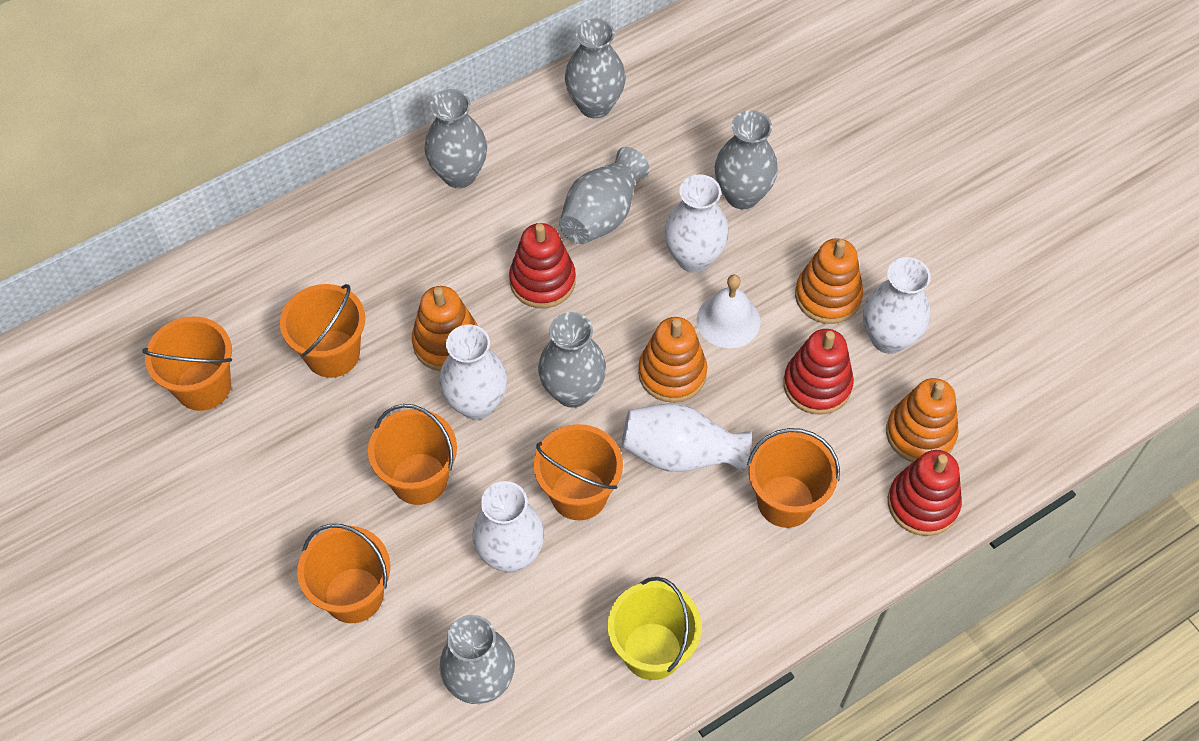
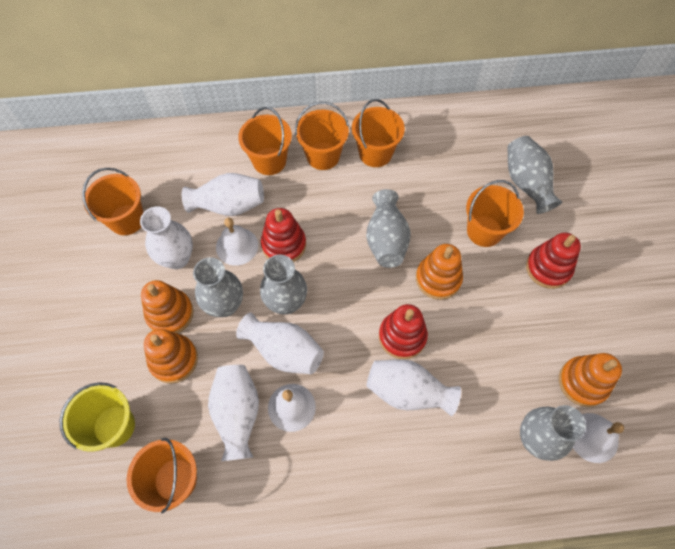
grey vase: [425,89,487,188] [440,615,515,704] [538,312,606,408] [559,147,650,244] [565,18,626,119] [715,110,778,209] = 6 -> [193,257,243,317] [260,255,307,314] [366,189,411,268] [507,136,562,214] [520,405,586,461] = 5
white bell: [697,274,760,348] = 1 -> [216,218,258,266] [268,384,316,432] [573,413,624,463] = 3

